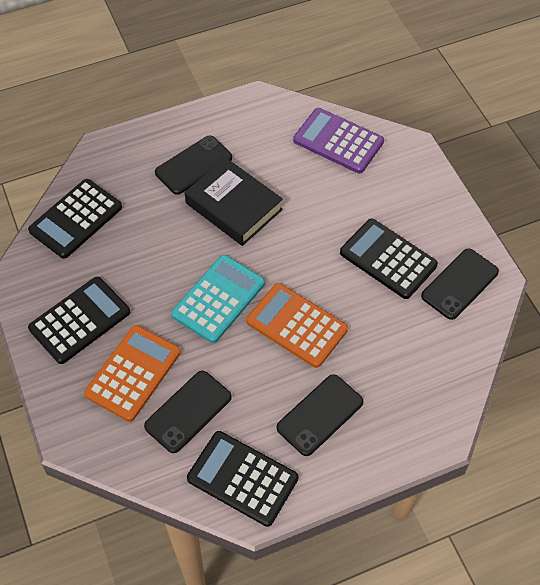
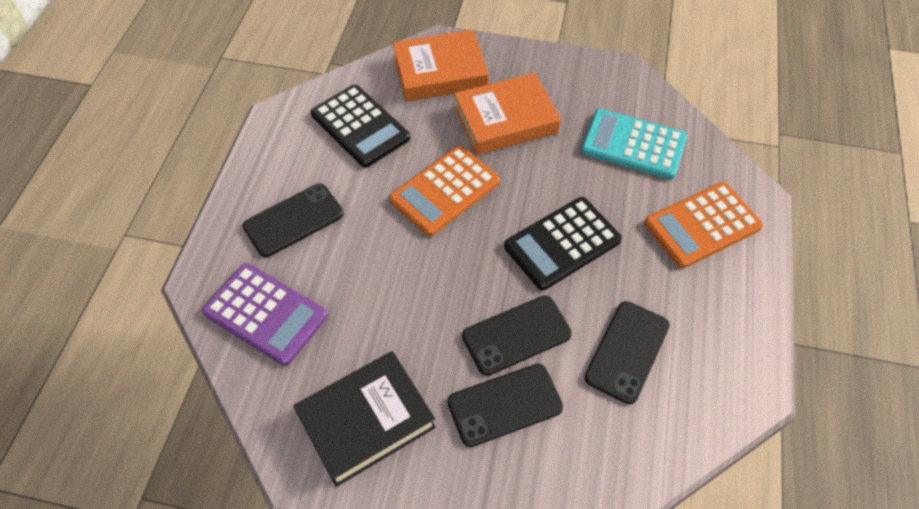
black calculator: [28,179,122,259] [28,277,130,364] [187,431,298,527] [340,219,438,299] = 4 -> [311,85,410,168] [504,197,622,290] = 2
orange book: none = 0 -> [392,30,489,102] [454,73,561,155] = 2

